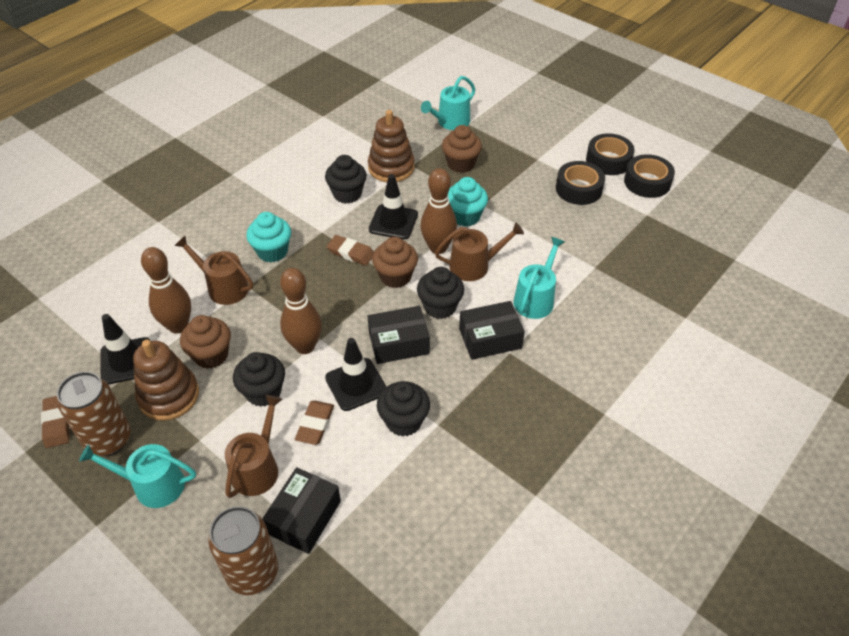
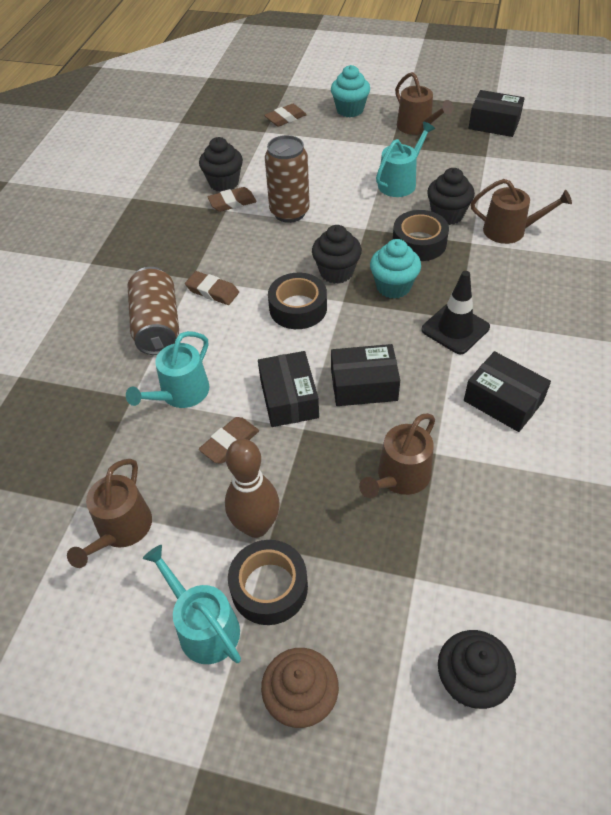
black box: [262,467,341,554] [368,306,430,364] [459,301,525,360] = 3 -> [258,351,319,427] [331,344,400,406] [464,351,551,432] [469,90,525,137] = 4
black traffic cone: [100,314,150,385] [325,338,387,411] [369,174,418,239] = 3 -> [421,271,490,354] = 1
brown bowling pin: [141,247,191,334] [280,268,322,354] [420,168,457,254] = 3 -> [225,439,280,538] = 1
brown cupcake: [180,315,231,369] [372,237,418,288] [442,125,482,173] = 3 -> [261,648,339,728] = 1
brown eraser: [41,396,70,448] [295,400,334,445] [327,235,374,266] = 3 -> [185,271,239,305] [199,417,259,464] [207,187,257,212] [264,104,307,127] = 4
brown stacking toy: [133,340,199,421] [368,110,415,182] = 2 -> none = 0
brown watering can: [175,236,253,305] [225,395,282,498] [435,222,524,281] = 3 -> [67,459,152,568] [359,413,435,498] [395,72,454,135] [471,179,572,244] = 4

